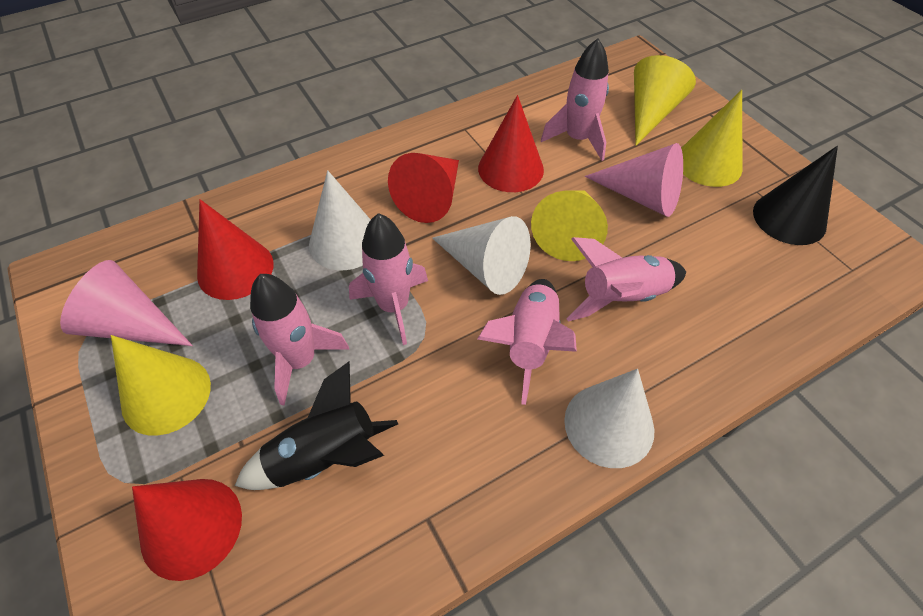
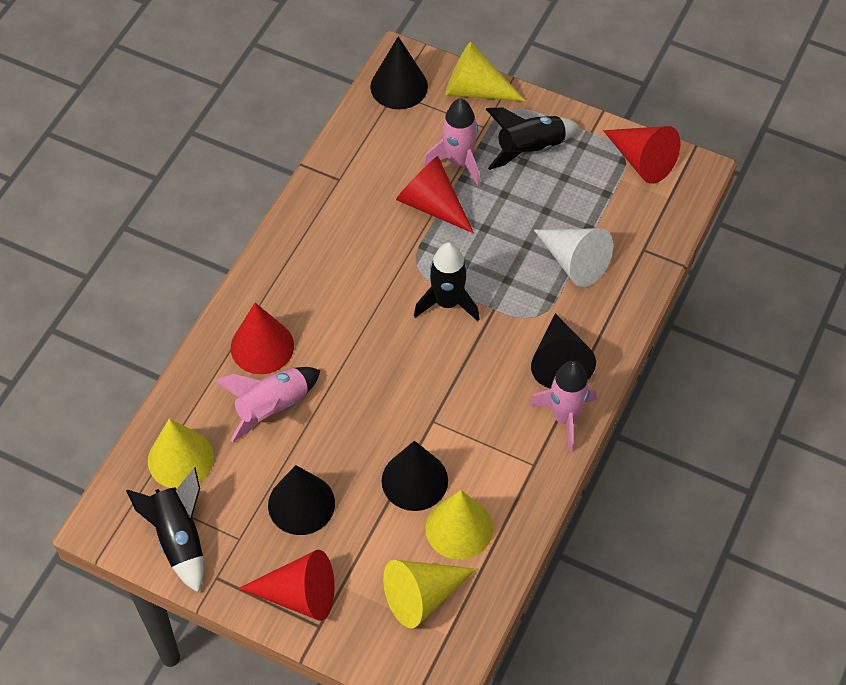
black cone: [753,146,838,245] = 1 -> [268,465,335,535] [370,36,428,109] [382,441,448,511] [531,313,596,389] = 4
black rocket: [235,361,398,490] = 1 -> [126,467,203,593] [414,242,479,321] [486,107,579,170] = 3
pink cone: [60,260,193,346] [585,143,683,217] = 2 -> none = 0
pink rocket: [250,274,349,406] [349,213,428,345] [477,279,577,405] [541,38,609,161] [566,237,686,322] = 5 -> [215,367,321,443] [424,98,480,187] [529,361,597,452] = 3
white cone: [309,170,371,270] [432,216,531,295] [564,369,654,468] = 3 -> [534,228,613,287] = 1

